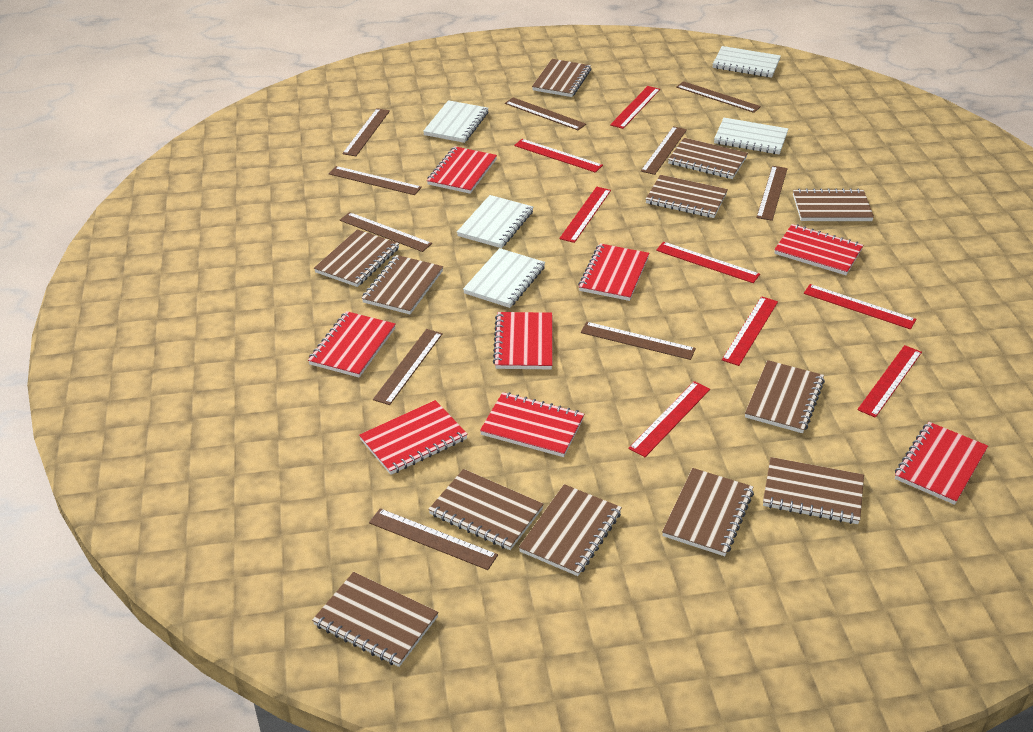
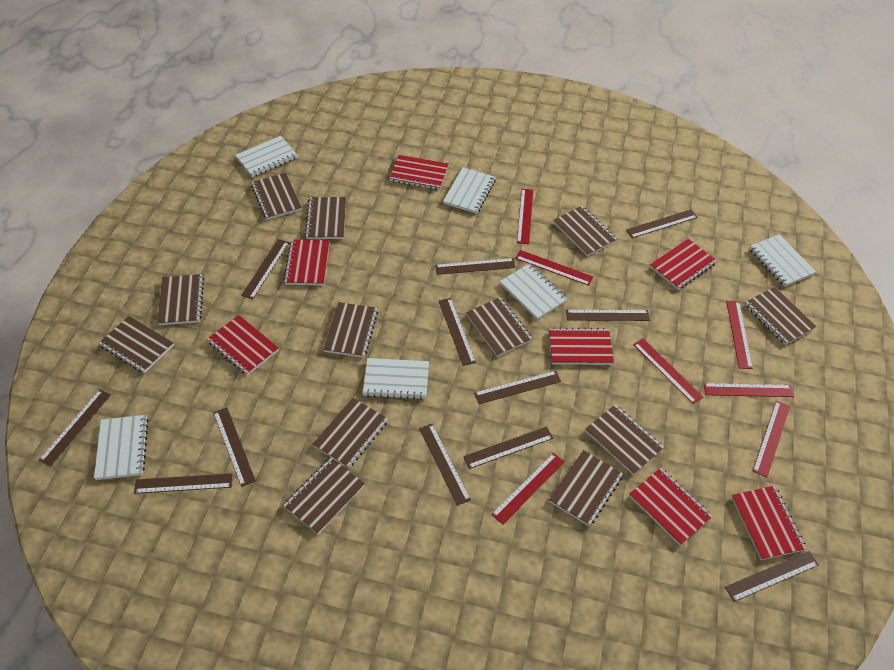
brown ruler: [329,166,422,195] [340,212,432,252] [342,108,390,156] [369,508,498,570] [373,329,443,405] [505,97,586,130] [581,322,696,360] [641,126,687,175] [676,81,761,113] [756,166,788,221] = 10 -> [38,389,111,466] [134,473,233,494] [213,407,256,487] [241,239,289,299] [419,424,471,506] [435,258,516,275] [439,298,476,366] [463,427,553,469] [474,371,561,404] [566,310,650,321] [626,209,698,238] [725,551,819,602] = 12
red notebook: [308,311,396,378] [359,400,468,475] [427,146,497,194] [480,392,584,457] [493,312,553,369] [578,243,649,301] [774,224,863,275] [895,422,988,505] = 8 -> [207,315,279,375] [283,239,330,285] [389,155,449,190] [549,327,614,365] [629,468,713,545] [650,239,717,290] [731,486,807,560] = 7
red ruler: [514,139,603,173] [559,187,611,243] [610,86,660,129] [628,381,710,457] [656,242,760,283] [722,296,778,366] [804,284,916,329] [857,345,922,418] = 8 -> [491,453,564,525] [515,250,594,286] [517,189,533,244] [633,339,703,404] [703,383,794,397] [726,301,753,369] [753,401,790,477] = 7
white notebook: [423,100,489,143] [457,195,533,248] [463,248,545,308] [713,46,781,78] [714,118,788,154] = 5 -> [94,415,149,480] [235,136,298,177] [363,358,429,400] [443,167,496,214] [500,264,567,320] [749,234,816,287] = 6

